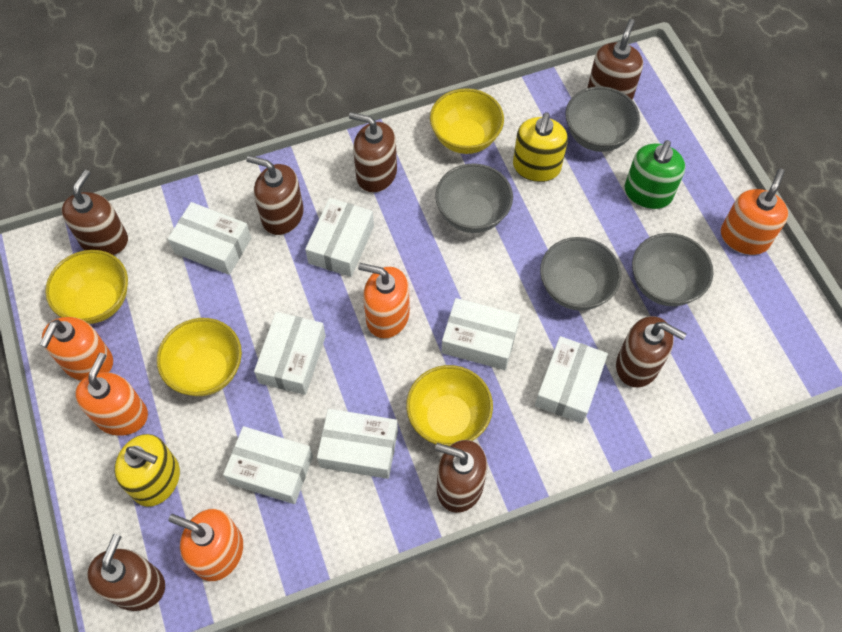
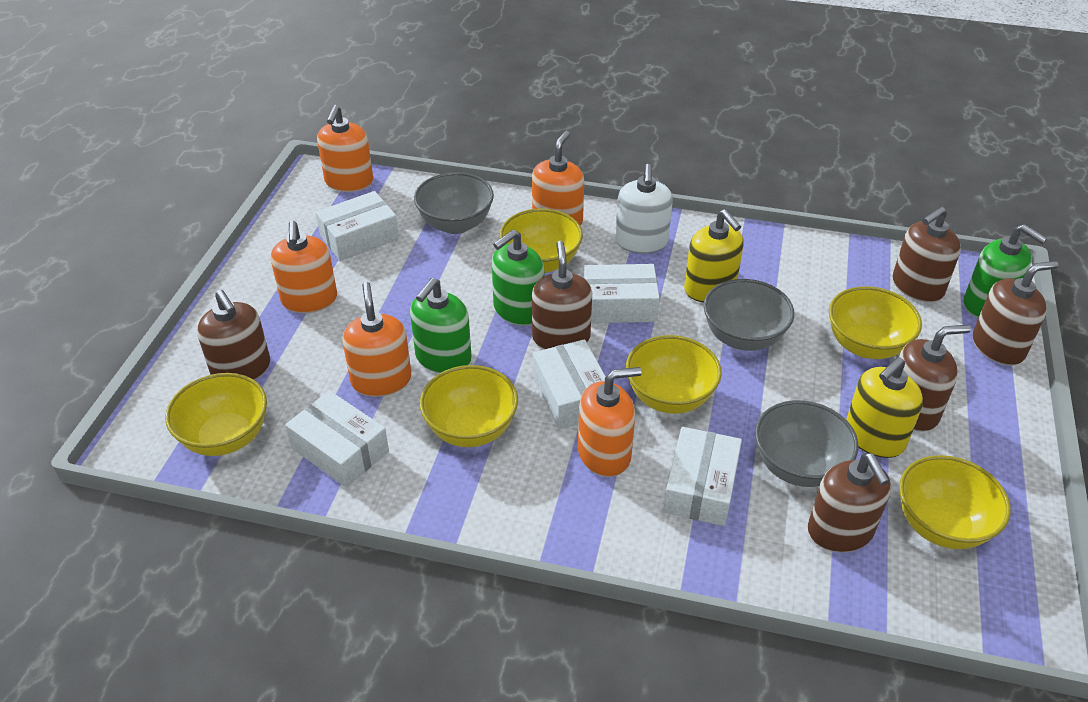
brown soap dispenser: [61,170,128,255] [87,534,165,611] [246,155,304,235] [349,112,397,193] [435,440,488,513] [587,19,643,100] [616,316,686,387] = 7 -> [197,290,270,380] [532,241,592,349] [808,453,891,553] [893,207,961,302] [899,325,971,432] [973,261,1058,366] = 6
green soap dispenser: [625,140,685,209] = 1 -> [410,278,472,373] [492,230,544,326] [964,224,1047,318] = 3
grey bowl: [435,163,513,233] [540,237,621,311] [565,86,640,152] [632,233,713,306] = 4 -> [414,172,494,234] [703,279,794,351] [755,400,858,487] = 3
white box: [168,202,251,275] [223,426,313,504] [254,312,326,395] [305,198,374,277] [317,409,398,479] [441,298,520,370] [535,336,608,423] = 7 -> [285,390,389,488] [315,191,399,261] [533,339,606,429] [584,264,660,323] [663,427,742,526] = 5
white soap dispenser: none = 0 -> [615,164,673,254] = 1
yellow bowl: [45,250,128,324] [157,318,242,396] [406,365,493,446] [430,88,504,154] = 4 -> [165,373,267,456] [420,365,518,447] [500,209,583,273] [626,335,722,414] [829,286,922,359] [899,455,1011,549] = 6

